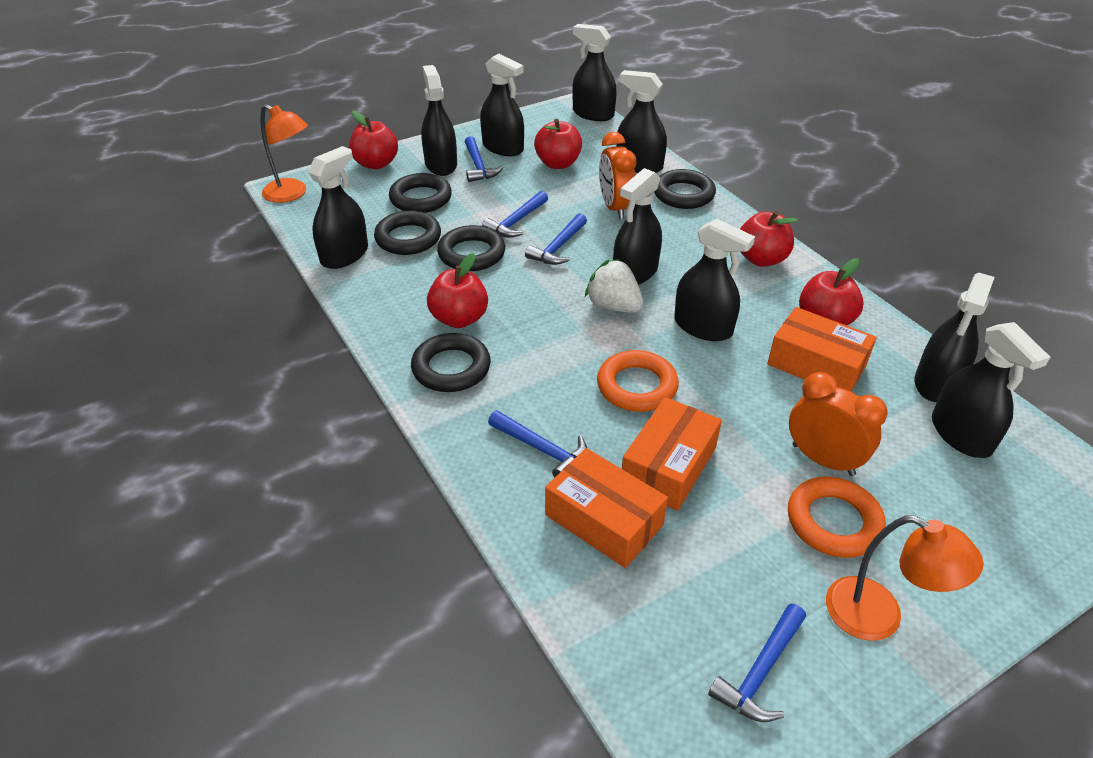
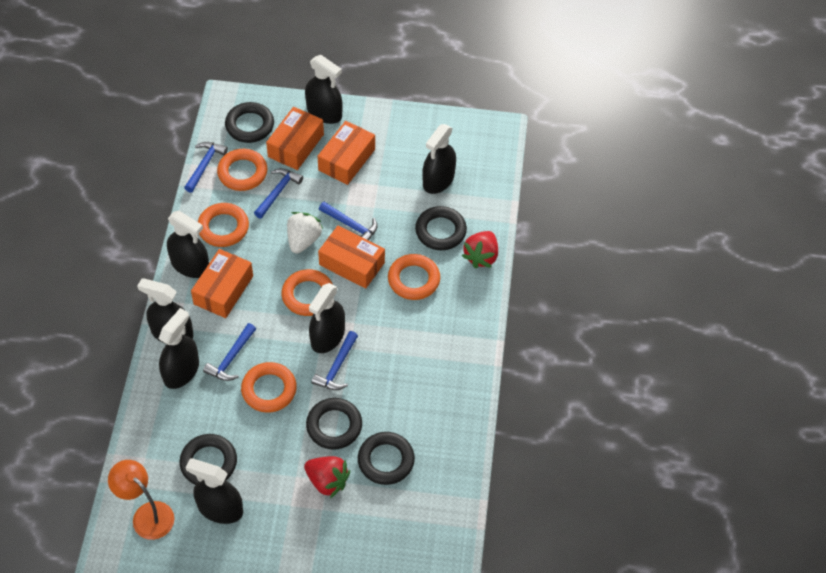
black spray bottle: [308,146,368,269] [421,65,457,176] [480,54,524,156] [572,24,617,121] [613,168,662,285] [616,70,667,173] [674,219,755,341] [915,273,995,402] [932,322,1050,458] = 9 -> [137,278,193,344] [158,308,199,389] [167,211,209,278] [185,458,243,524] [305,55,343,124] [309,283,345,353] [423,124,456,194] = 7
orange box: [545,448,668,568] [622,397,722,511] [767,307,877,392] = 3 -> [191,249,253,318] [266,107,324,170] [318,121,375,185] [318,226,385,289] = 4
orange clock: [599,132,636,219] [789,372,888,476] = 2 -> none = 0
orange lamp: [261,104,308,203] [826,515,984,641] = 2 -> [108,460,175,540] = 1
orange ring: [597,350,679,412] [788,477,886,558] = 2 -> [198,203,249,247] [217,149,267,191] [241,362,297,413] [281,269,333,316] [388,254,440,300] = 5
red apple: [349,110,398,169] [427,253,488,328] [534,119,582,169] [740,211,798,267] [799,258,864,325] = 5 -> none = 0
red strawberry: none = 0 -> [304,456,350,498] [462,231,498,269] = 2

